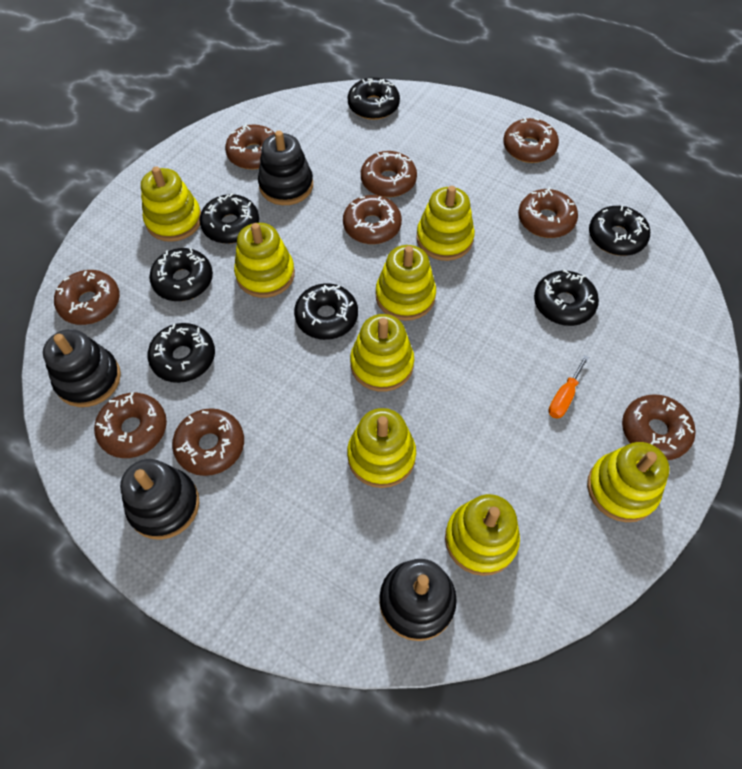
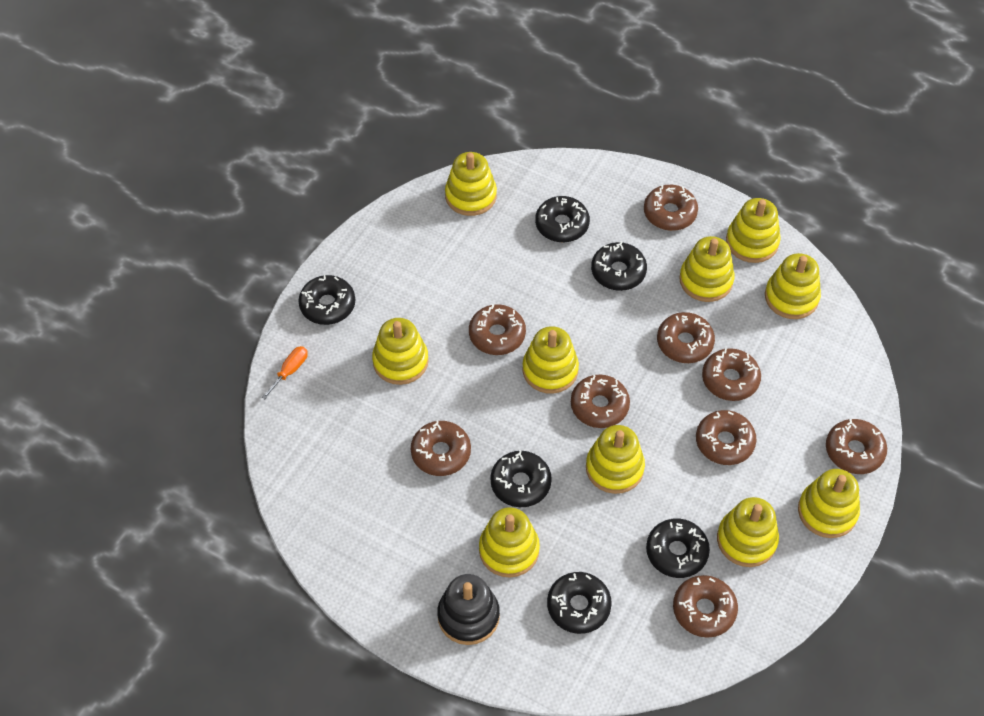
black donut: [148,323,215,383] [149,248,213,301] [200,193,259,244] [294,283,358,340] [348,77,400,120] [534,270,599,326] [589,206,650,256] = 7 -> [298,275,355,325] [490,450,552,507] [535,196,590,242] [547,572,612,634] [591,241,647,291] [646,519,710,578] = 6
black stacking toy: [43,329,121,407] [120,459,199,540] [258,131,313,205] [379,559,457,641] = 4 -> [437,574,500,645] = 1
yellow stacking toy: [141,167,201,242] [234,223,295,298] [347,408,416,488] [350,314,414,392] [376,245,436,321] [416,186,475,261] [445,494,520,576] [587,442,670,522] = 8 -> [372,318,429,385] [445,152,497,216] [479,507,540,578] [522,326,579,394] [586,425,645,494] [679,236,735,302] [717,497,779,567] [726,198,780,263] [765,253,821,319] [798,469,860,538] = 10

